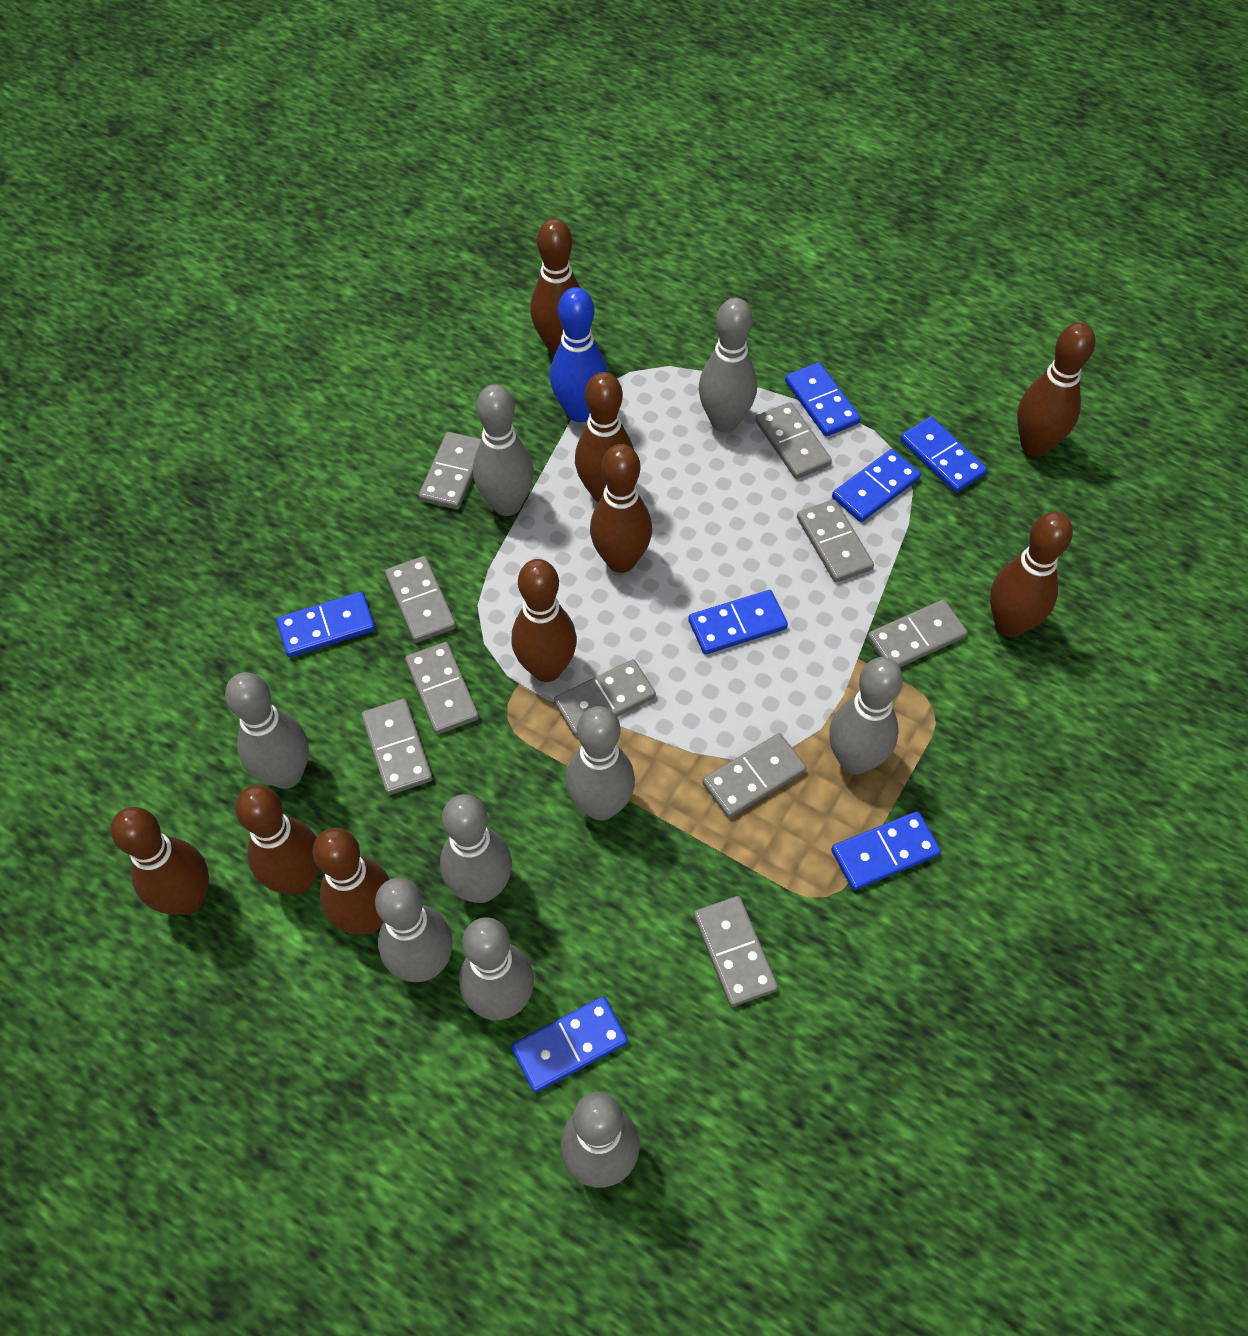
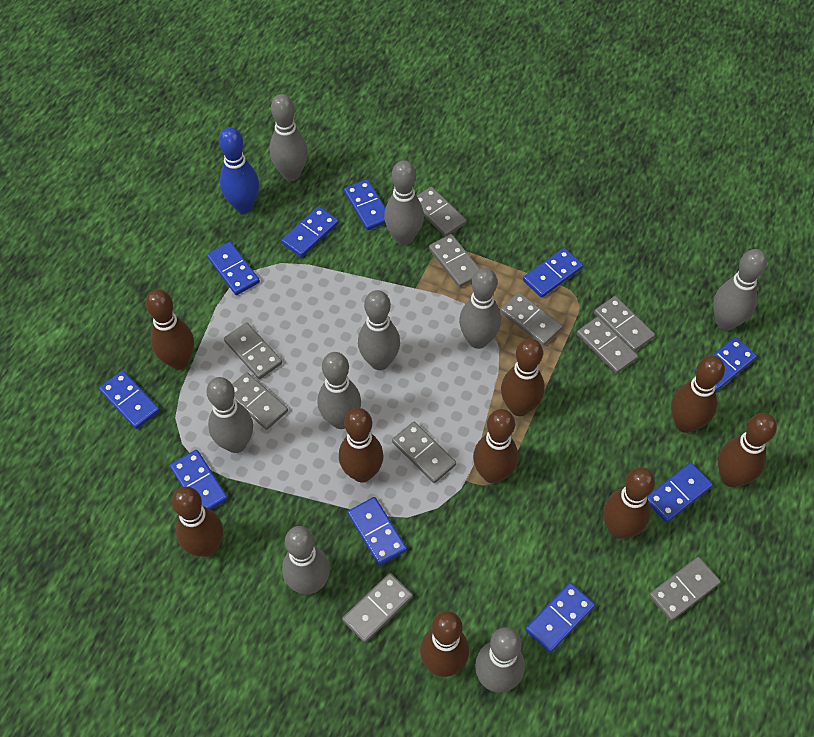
blue domino: [276,592,375,657] [511,996,628,1093] [688,590,788,654] [785,362,861,437] [831,811,941,890] [832,449,921,522] [900,417,987,493] = 7 -> [99,371,160,429] [170,450,228,510] [207,242,260,295] [281,207,339,257] [344,179,386,230] [348,497,407,566] [523,248,583,298] [526,582,595,653] [647,462,713,523] [694,337,757,391] = 10

